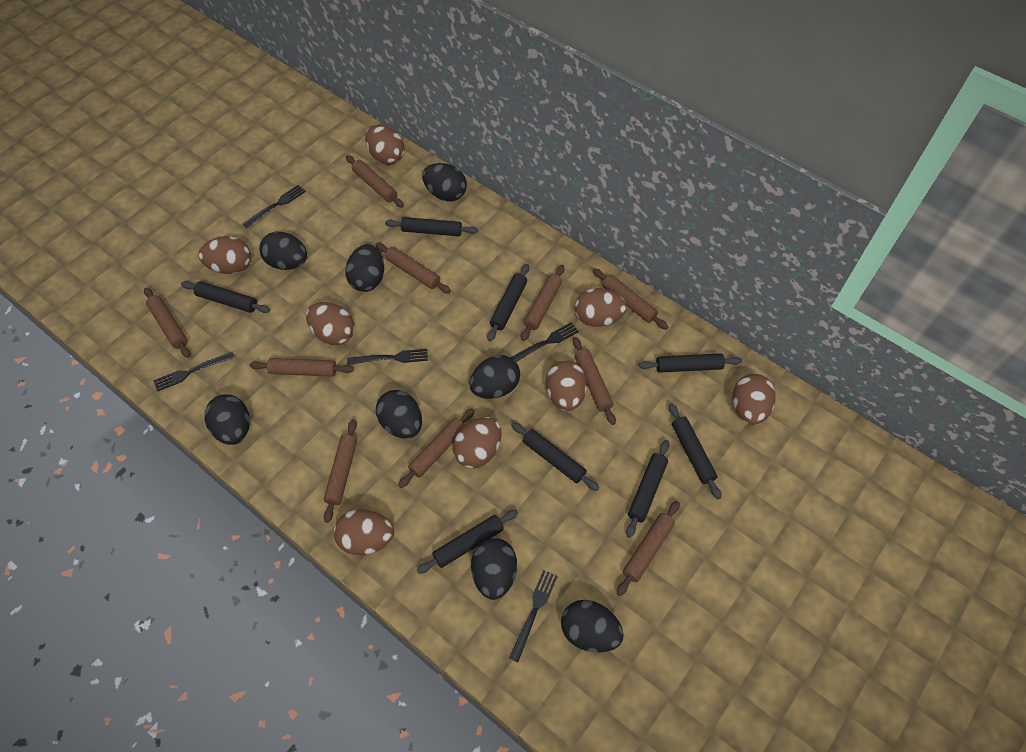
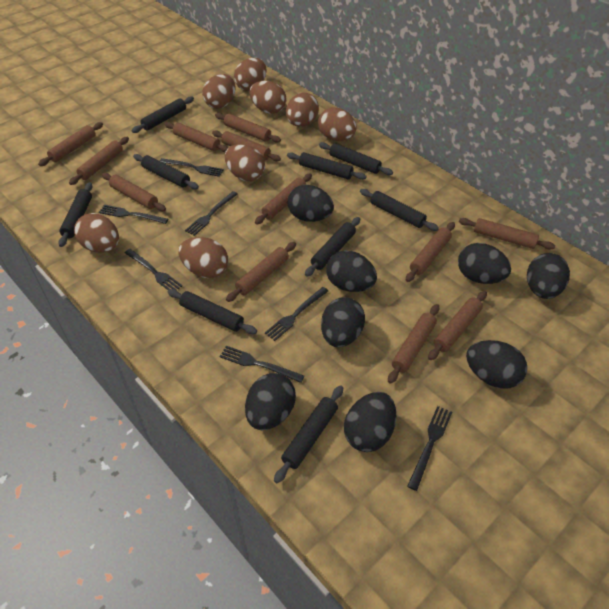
black fork: [153,351,235,392] [242,185,306,228] [347,349,428,365] [509,570,558,662] [510,322,579,362] = 5 -> [99,205,168,224] [125,249,182,290] [160,158,224,177] [185,191,238,236] [220,346,304,383] [265,287,328,341] [407,406,452,491] = 7
black rolling pin: [181,281,270,313] [385,217,478,236] [417,510,518,574] [487,264,529,341] [511,422,599,491] [626,440,670,538] [639,353,742,373] [669,403,721,499] = 8 -> [58,182,93,247] [132,96,194,133] [133,154,199,189] [167,289,257,334] [274,386,343,483] [287,152,367,180] [305,217,360,277] [319,142,393,175] [360,189,439,231] = 9
brown rolling pin: [144,287,190,358] [250,358,354,377] [324,419,357,523] [346,155,404,208] [376,243,451,293] [398,408,475,488] [521,265,564,341] [573,337,616,425] [593,269,668,330] [617,501,680,596] = 10 -> [38,122,103,166] [69,137,129,185] [102,173,166,211] [165,122,228,152] [212,130,281,161] [215,113,281,143] [226,242,296,302] [255,174,312,225] [388,304,439,384] [406,222,455,282] [428,291,487,360] [459,218,555,250] = 12

